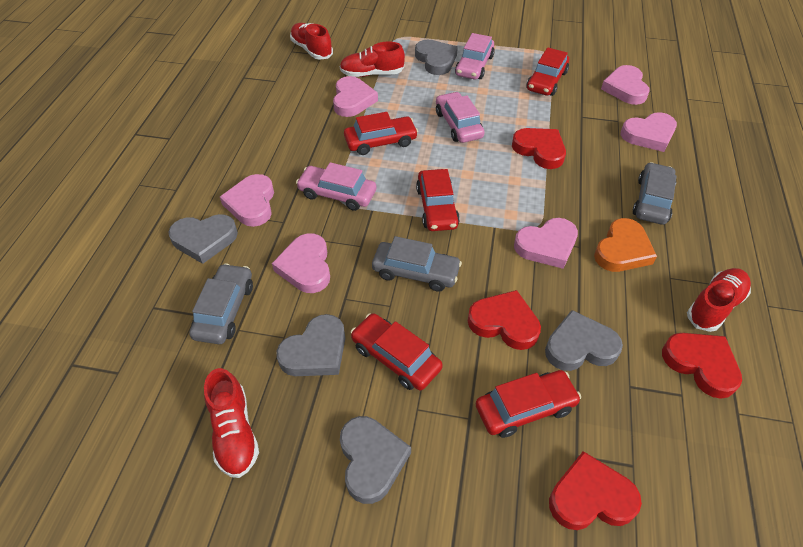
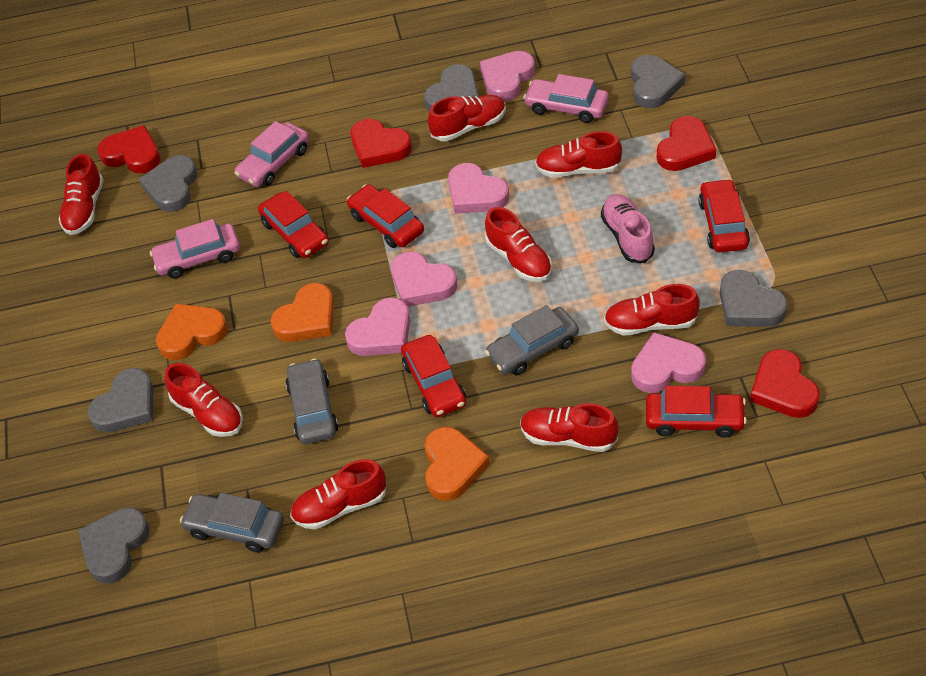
grey heart: [169,214,238,264] [276,314,345,376] [340,416,411,504] [415,39,458,75] [545,310,623,371] = 5 -> [78,508,150,584] [88,368,153,433] [139,155,197,212] [424,64,479,112] [631,55,686,108] [720,270,788,327] = 6
orange heart: [594,218,657,272] = 1 -> [156,304,228,360] [271,283,334,342] [425,427,490,501] = 3
pink heart: [220,174,274,227] [272,233,330,293] [333,76,378,117] [514,218,578,269] [601,65,650,105] [621,112,677,152] = 6 -> [345,297,410,356] [391,252,457,307] [448,163,509,214] [480,51,535,101] [631,332,706,393] = 5
pink shoe: none = 0 -> [601,194,655,263] = 1
red shoe: [204,368,259,478] [290,23,333,60] [340,42,405,77] [687,268,751,332] = 4 -> [59,154,104,235] [165,363,243,437] [290,459,387,529] [428,95,506,141] [485,207,552,282] [520,403,618,452] [535,131,622,178] [604,284,700,336] = 8

